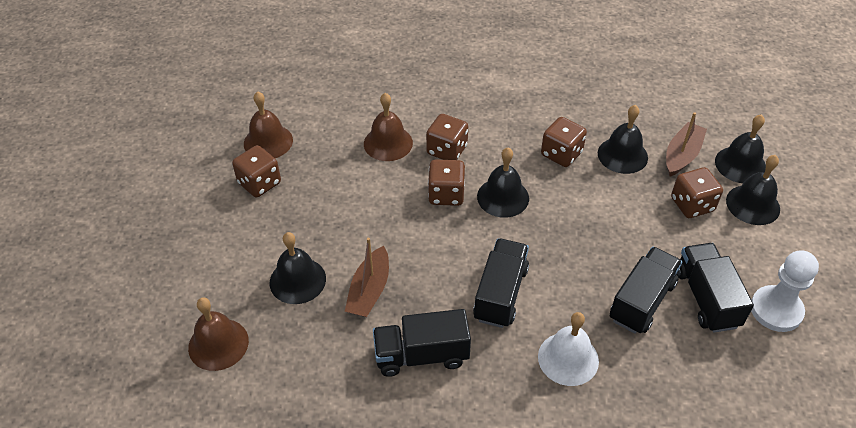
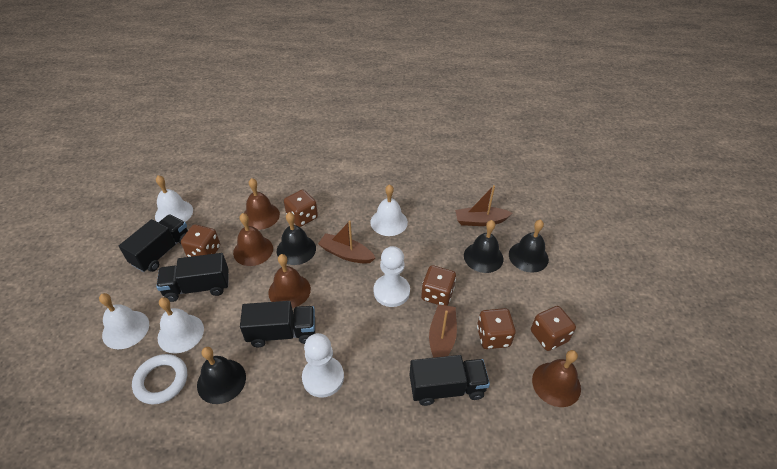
black bell: [270,232,326,304] [477,148,529,218] [598,105,648,174] [715,114,766,183] [726,155,780,225] = 5 -> [197,347,246,404] [277,212,316,265] [464,220,503,273] [509,220,549,273] = 4
brown bell: [188,297,249,371] [244,91,293,158] [364,93,413,161] = 3 -> [233,213,273,266] [244,178,280,230] [268,254,311,308] [532,350,581,407] = 4
brown boat: [345,238,389,317] [666,112,707,177] = 2 -> [318,221,375,264] [429,304,457,358] [455,185,513,226] = 3
white bell: [538,312,599,386] = 1 -> [99,293,149,349] [155,175,193,223] [157,297,204,354] [370,184,408,236] = 4
white pawn: [751,251,819,332] = 1 -> [302,333,344,397] [374,246,410,307] = 2
white ring: none = 0 -> [132,354,187,405] = 1

